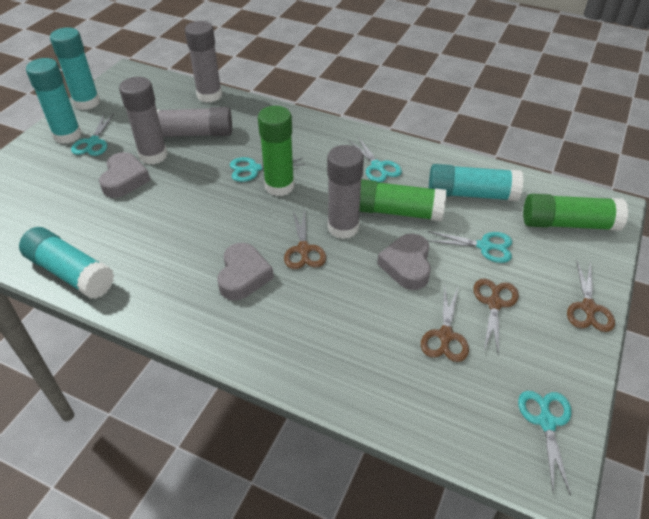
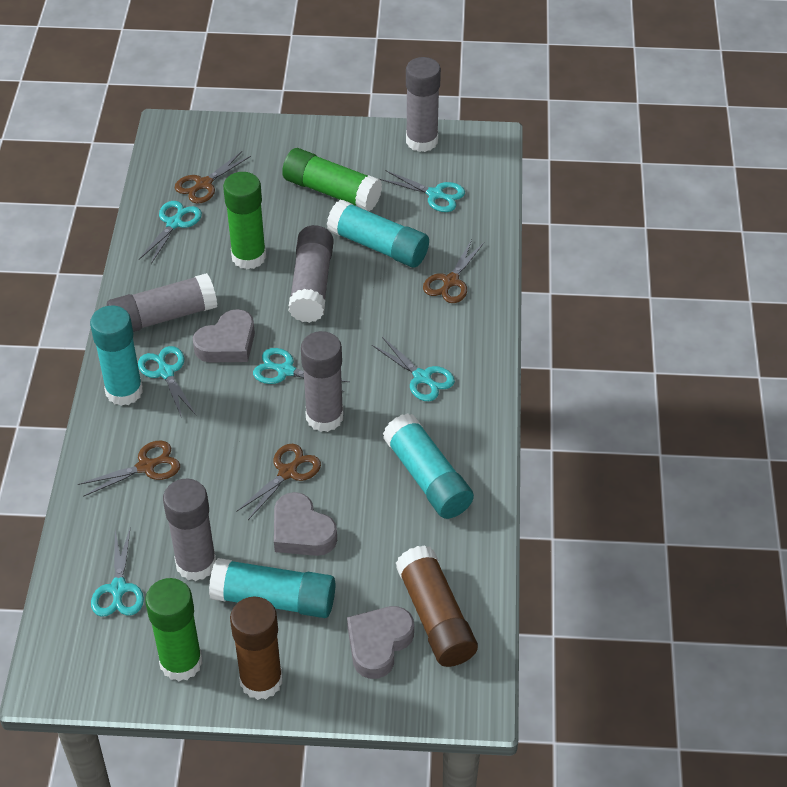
brown glue stick: none = 0 -> [230,596,283,700] [396,545,478,667] = 2
grey glue stick: [119,77,168,164] [157,107,232,137] [185,21,222,103] [327,145,364,239] = 4 -> [107,273,217,332] [163,479,216,581] [288,225,334,323] [301,331,343,432] [406,57,441,152] = 5
turquoise scissors: [71,113,114,156] [230,157,305,182] [348,137,402,182] [427,231,512,263] [518,391,571,496] = 5 -> [91,527,144,617] [138,346,196,418] [139,201,202,264] [253,348,349,392] [372,337,455,401] [379,170,465,212] = 6

